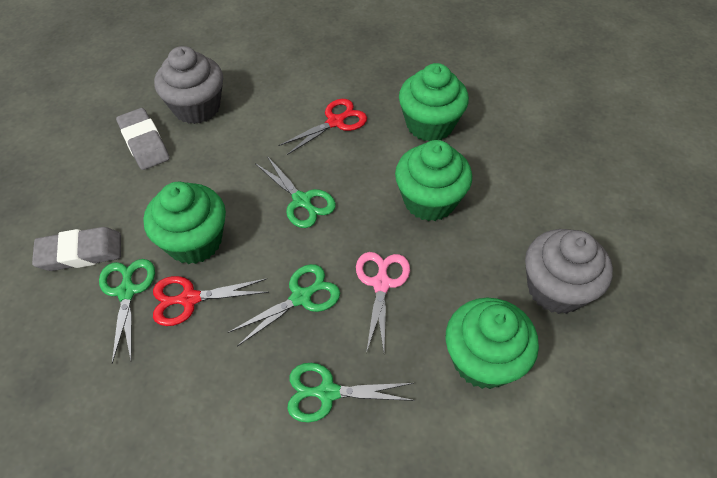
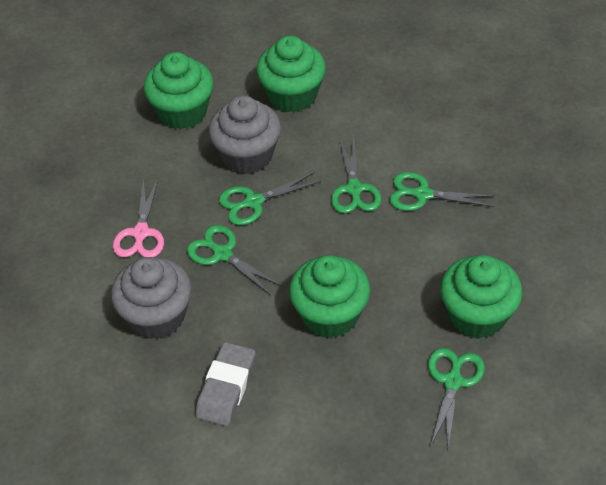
green scissors: [99,259,155,364] [228,264,340,346] [255,156,336,228] [287,363,415,422] = 4 -> [187,225,282,295] [219,172,321,225] [331,138,381,214] [390,172,495,211] [428,348,485,449] = 5
grey eraser: [32,227,121,271] [116,108,170,170] = 2 -> [195,342,256,426] = 1
red scissors: [153,276,269,326] [278,99,367,155] = 2 -> none = 0

